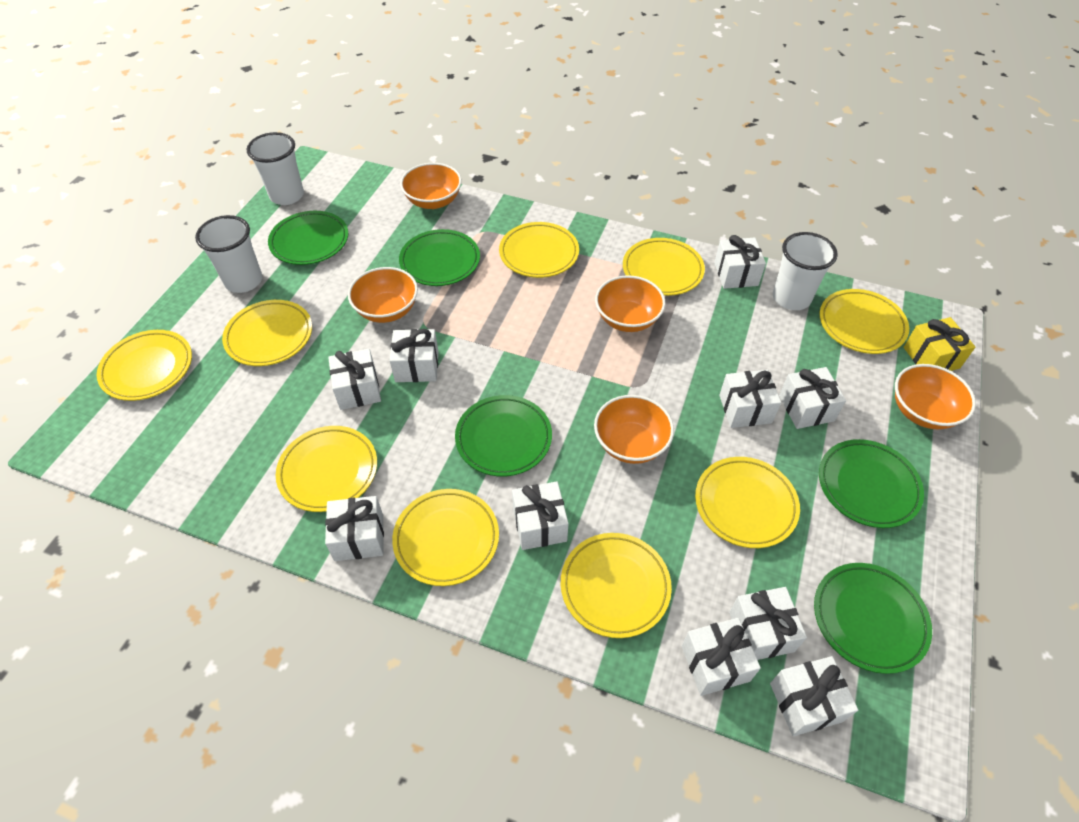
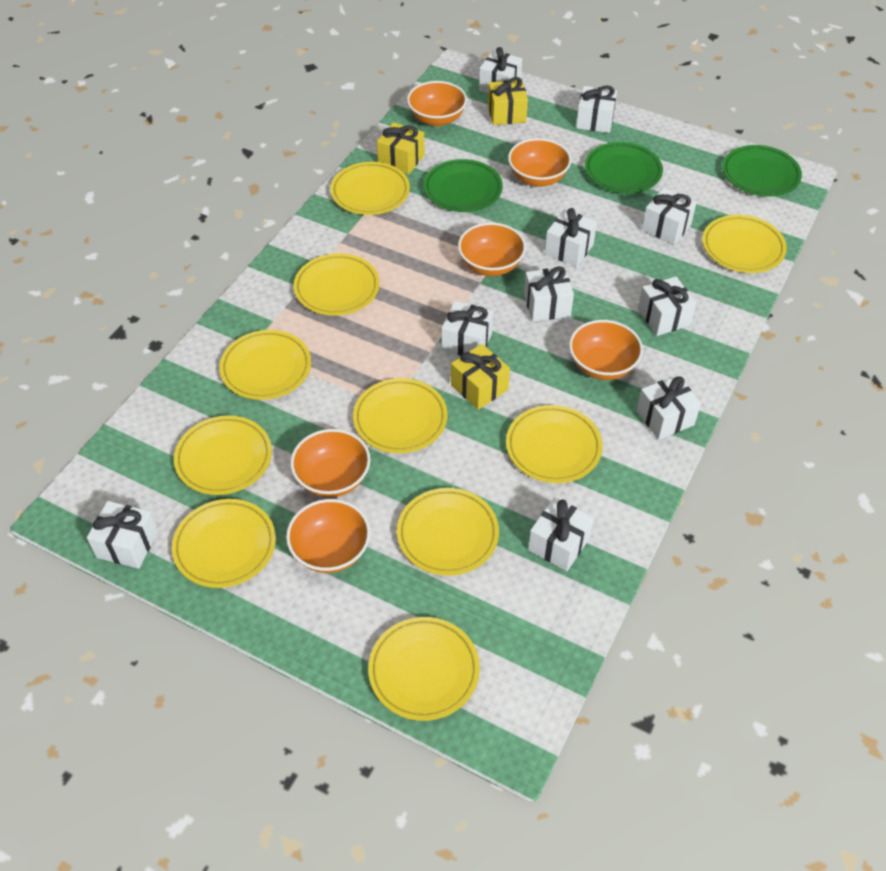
green plate: [268,211,348,265] [399,229,480,286] [455,395,552,476] [814,563,932,674] [819,439,924,528] = 5 -> [424,159,503,212] [585,142,663,193] [722,145,802,197] = 3
orange bowl: [348,267,418,323] [400,163,462,209] [594,395,674,464] [595,275,666,332] [895,364,976,429] = 5 -> [286,499,370,573] [290,429,370,497] [407,81,467,126] [458,223,526,276] [508,138,571,187] [569,320,643,380] = 6
white cup: [195,215,262,293] [247,132,304,205] [773,232,838,310] = 3 -> none = 0
yellow gift: [903,317,975,371] = 1 -> [377,122,425,174] [451,344,510,410] [488,77,528,125] = 3
yellow plate: [97,330,192,401] [222,300,312,366] [276,426,377,512] [392,489,499,586] [499,222,579,278] [561,533,672,638] [623,238,705,296] [695,457,800,548] [820,289,909,354] = 9 -> [172,499,276,588] [174,416,272,495] [220,330,311,400] [294,253,380,316] [330,162,410,215] [353,378,447,453] [368,617,480,721] [397,488,499,576] [506,405,603,483] [702,215,787,273] = 10

